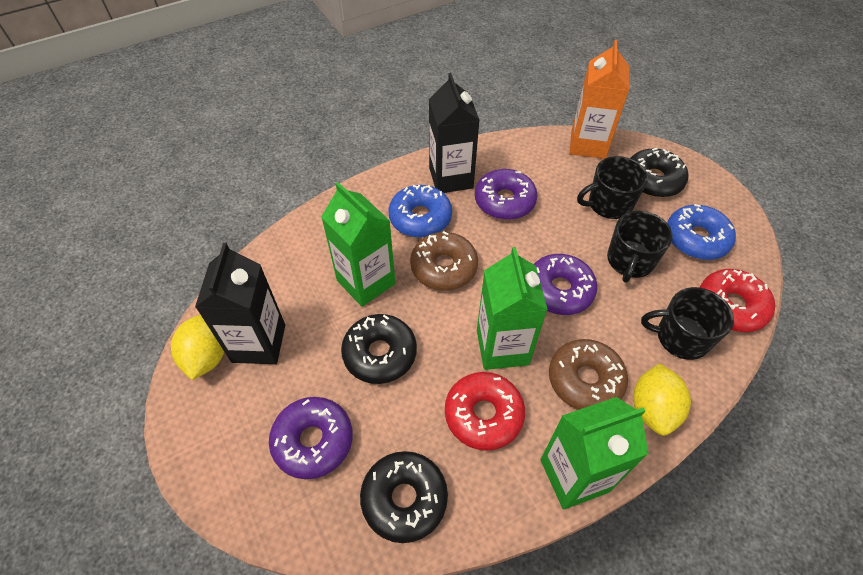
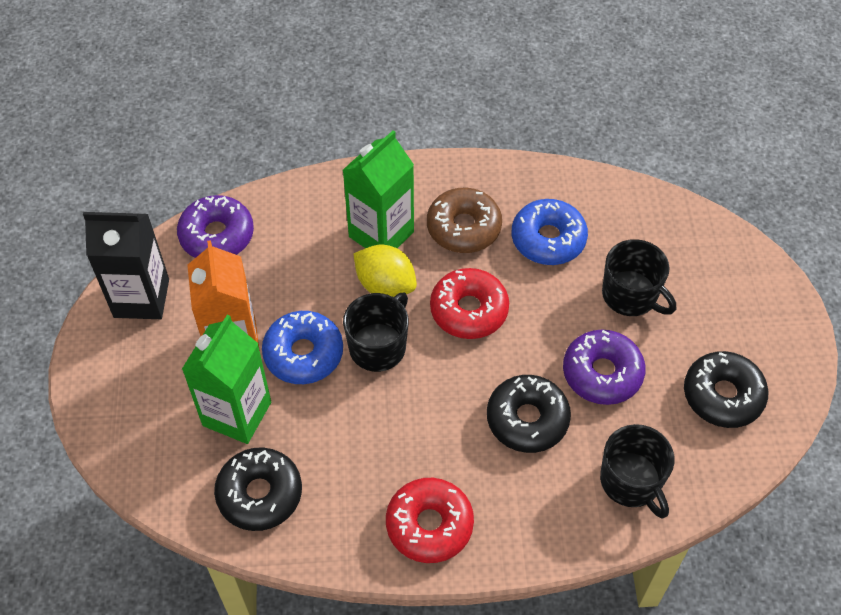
black carton: [195,243,285,364] [429,73,479,193] = 2 -> [83,212,169,319] = 1
brown donut: [410,231,478,291] [549,339,628,410] = 2 -> [427,188,502,253] = 1
green carton: [321,182,395,307] [477,247,548,370] [540,397,649,510] = 3 -> [182,315,271,444] [343,130,414,248] = 2
purple donut: [269,397,353,479] [475,169,538,220] [534,254,597,315] = 3 -> [177,195,254,258] [563,330,646,405] = 2
yellow lemon: [171,315,224,380] [633,363,691,436] = 2 -> [353,245,417,297] = 1

